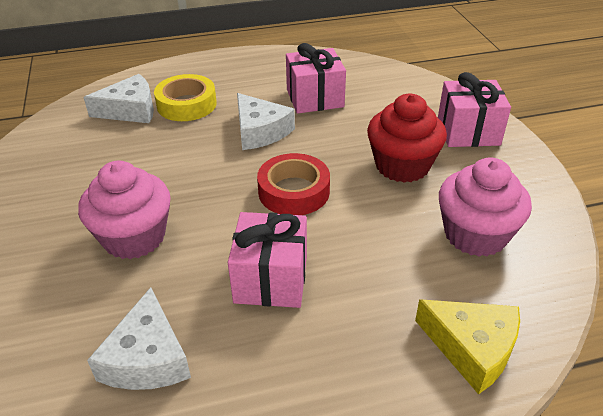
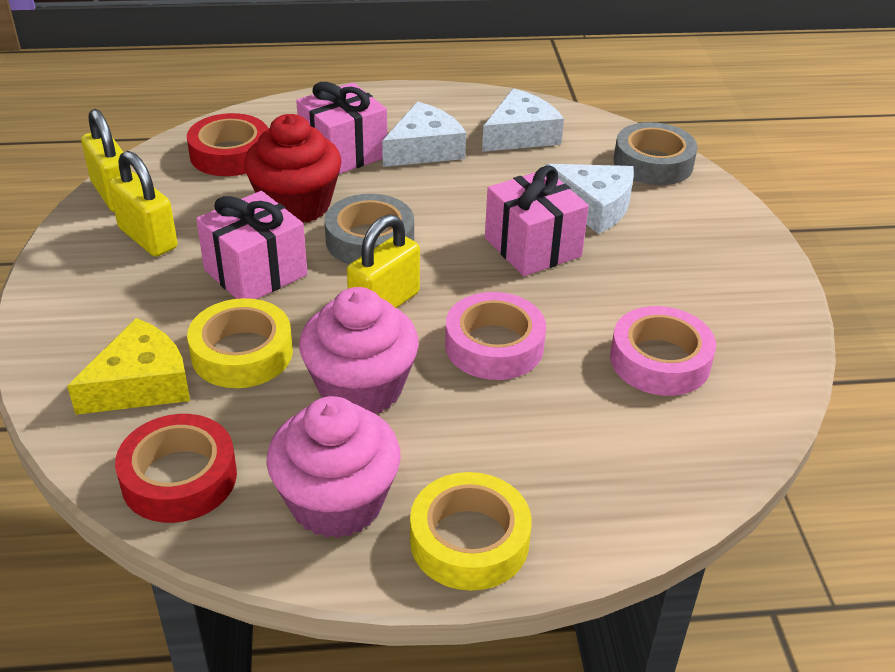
grey tape: none = 0 -> [325,194,414,264] [614,122,698,185] = 2
pink tape: none = 0 -> [445,292,546,380] [610,306,716,396] = 2
red tape: [257,153,330,215] = 1 -> [115,414,237,523] [187,113,268,176] = 2
yellow padlock: none = 0 -> [81,109,132,212] [109,151,178,257] [347,214,420,308] = 3
yellow tape: [154,74,217,121] = 1 -> [187,298,293,388] [410,472,532,591] = 2

